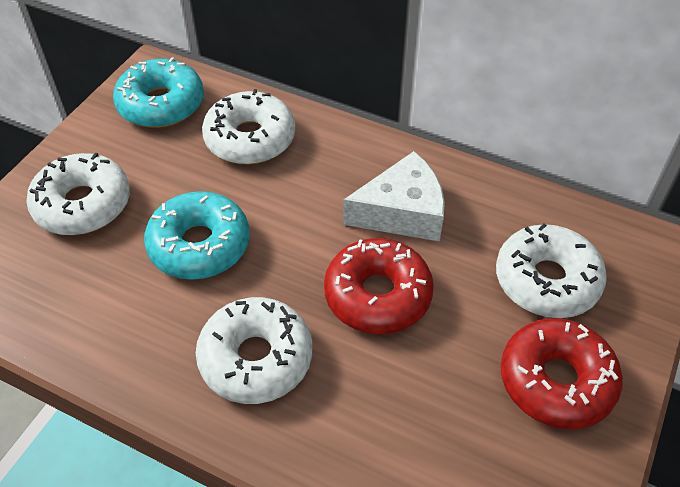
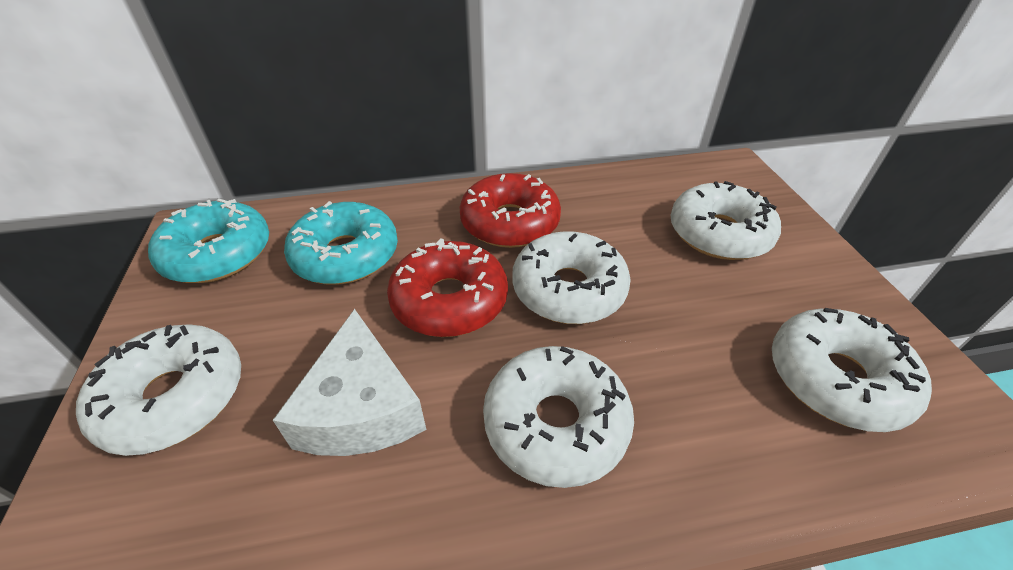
white donut: [26,152,130,235] [196,297,312,404] [202,89,295,164] [496,224,607,318] = 4 -> [76,324,241,456] [483,346,634,488] [512,231,631,324] [671,181,781,260] [772,308,932,432] = 5

